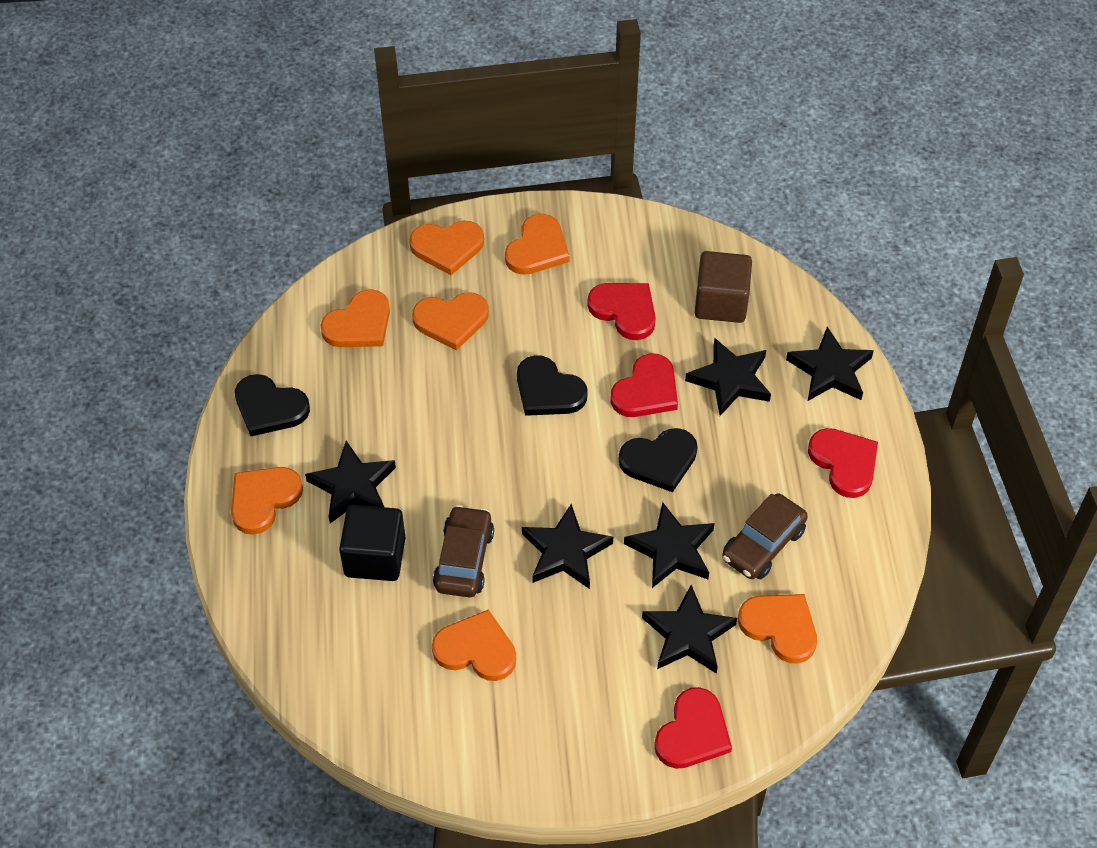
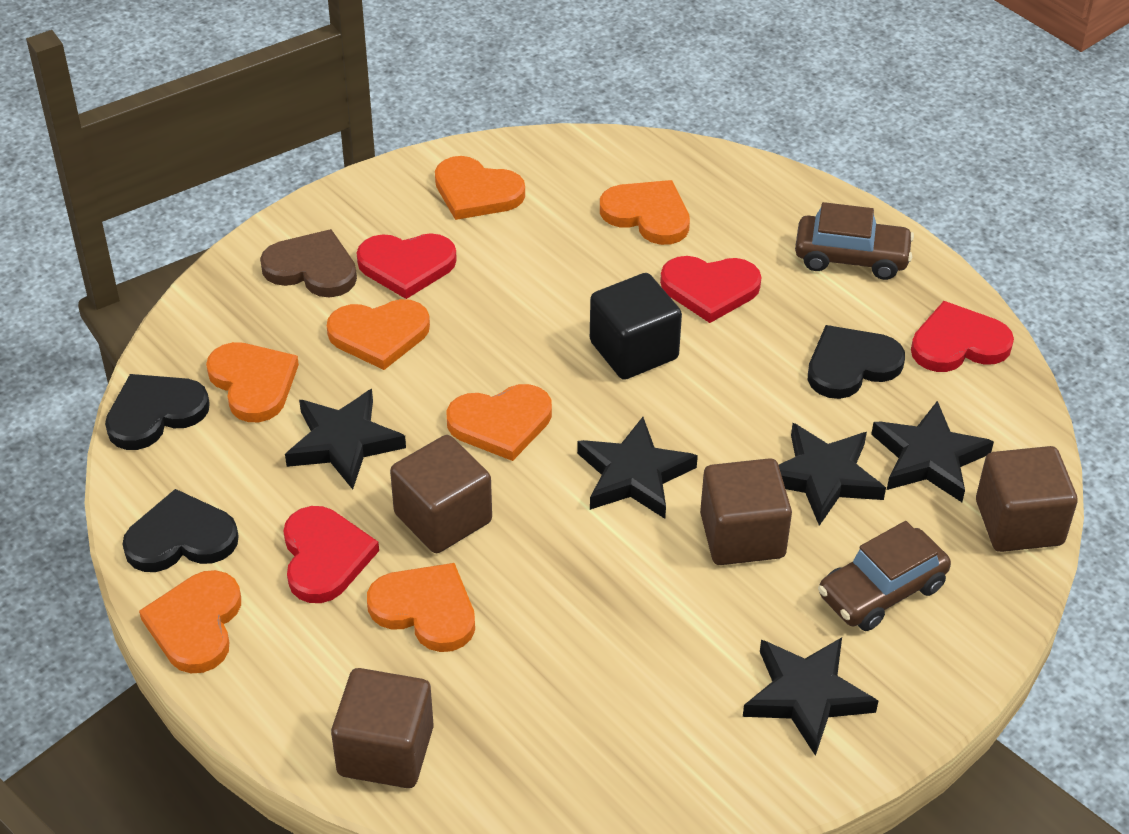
black star: [305,441,396,523] [522,504,613,589] [624,502,714,588] [642,585,737,674] [685,338,771,416] [786,326,874,401] = 6 -> [285,389,406,489] [577,417,698,519] [743,637,878,756] [779,423,886,526] [871,401,994,502] = 5
brown cube: [694,251,752,323] = 1 -> [331,668,434,788] [390,435,492,553] [700,458,792,565] [976,446,1078,552] = 4
brown heart: none = 0 -> [260,229,357,297] = 1

